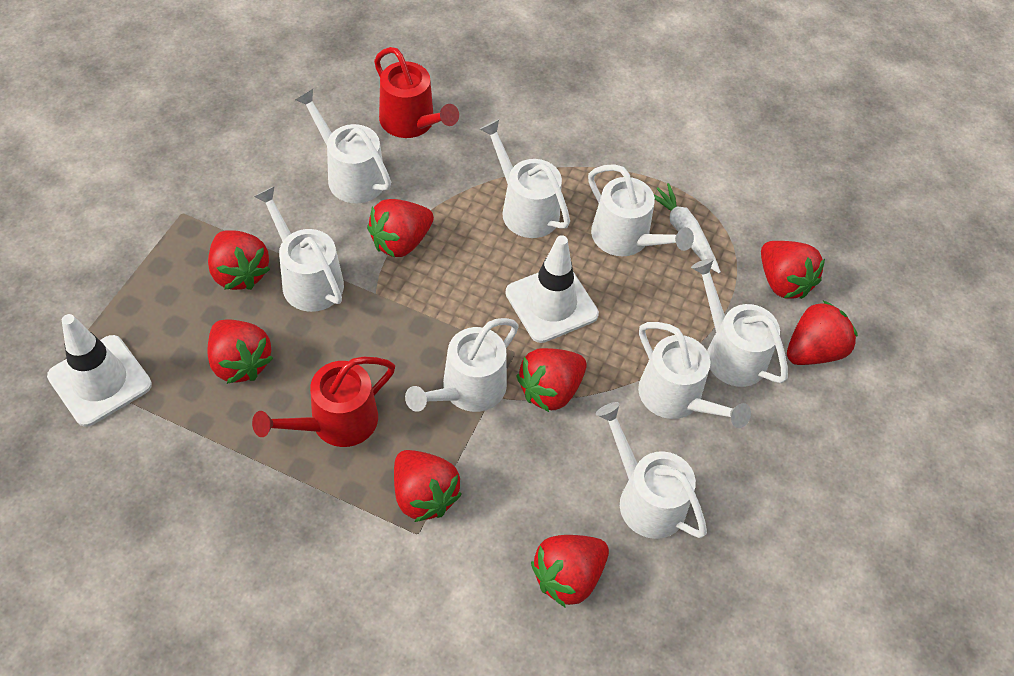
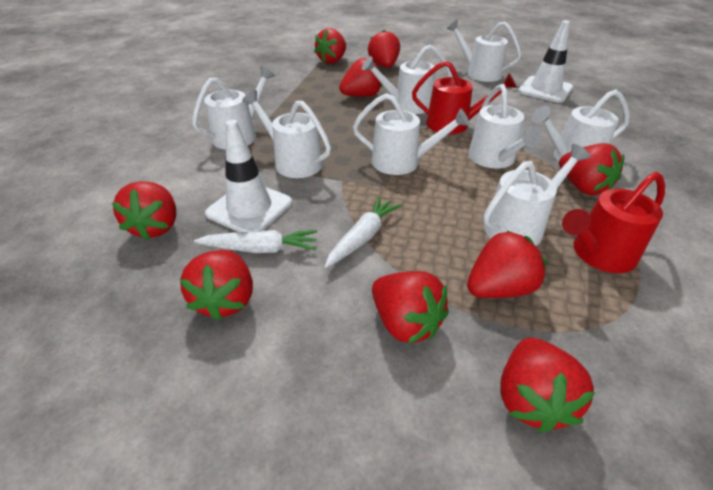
red strawberry: [208,230,270,290] [208,319,273,384] [367,199,434,258] [394,450,462,522] [516,348,586,412] [531,535,609,608] [761,241,825,299] [787,301,858,365] = 8 -> [112,181,176,240] [180,250,253,321] [314,28,346,64] [339,58,382,97] [368,30,400,68] [372,271,449,344] [467,230,547,298] [500,338,595,433] [559,143,624,195] = 9
white carrot: [654,183,721,273] = 1 -> [194,230,317,253] [325,196,402,268] = 2

